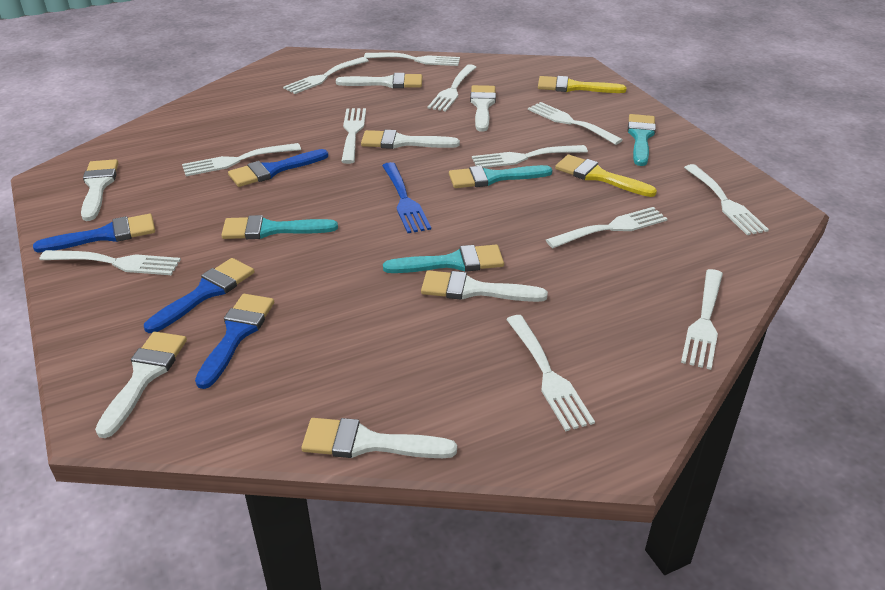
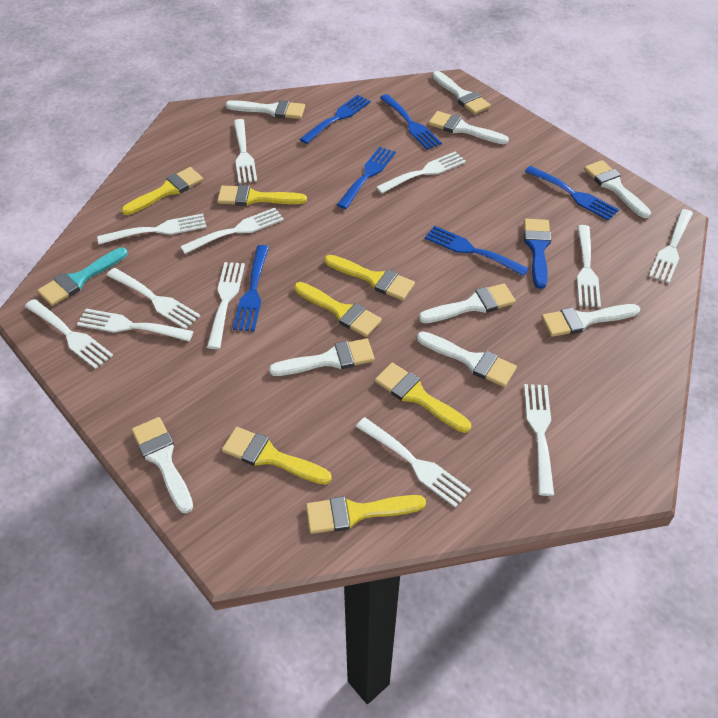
blue brush: [33,214,155,253] [144,258,255,333] [195,294,274,389] [228,149,329,187] = 4 -> [524,219,551,289] = 1
blue fork: [382,162,431,233] = 1 -> [233,245,269,331] [300,95,371,144] [337,147,396,209] [380,94,442,150] [425,226,529,276] [525,166,619,221] = 6
turquoise brush: [221,215,338,239] [383,245,504,273] [449,165,552,188] [628,114,656,166] = 4 -> [37,248,128,306] = 1
white brush: [81,159,118,221] [95,332,187,438] [301,418,457,458] [336,73,422,88] [361,130,460,149] [421,270,548,302] [470,85,496,132] = 7 -> [132,417,193,513] [225,100,305,119] [269,338,375,376] [417,332,517,387] [419,283,516,323] [428,111,509,144] [432,71,491,114] [541,304,640,337] [584,160,651,218] = 9
yellow brush: [538,76,626,93] [555,154,657,197] = 2 -> [121,167,203,215] [217,185,307,206] [222,427,332,485] [294,282,382,337] [306,495,426,534] [324,255,415,301] [375,363,471,433] = 7

